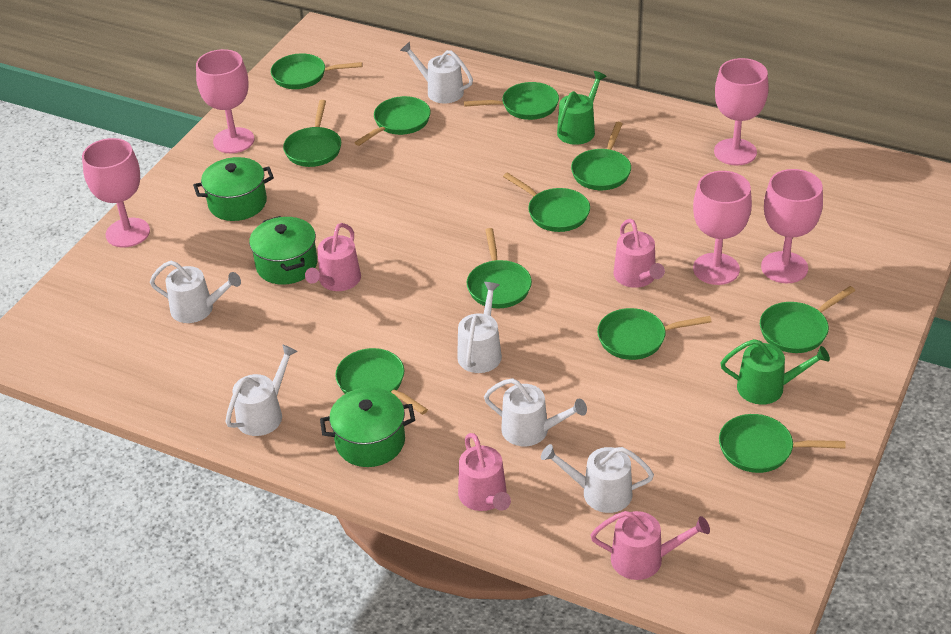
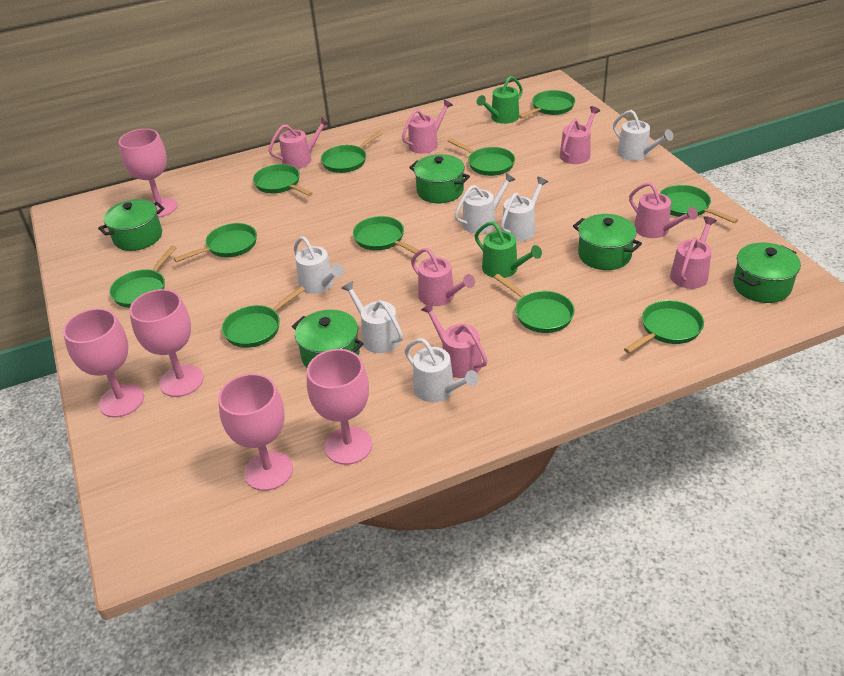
green pot: [193,157,274,221] [249,216,317,285] [320,387,415,467] = 3 -> [98,199,165,251] [292,310,364,367] [409,154,470,203] [573,214,642,270] [733,242,801,303] = 5
pink watering can: [305,223,361,291] [458,433,511,511] [591,511,710,580] [614,219,665,288] = 4 -> [268,117,330,169] [402,100,453,154] [411,248,475,306] [421,302,488,378] [560,106,600,164] [629,182,698,238] [670,216,717,289] = 7

